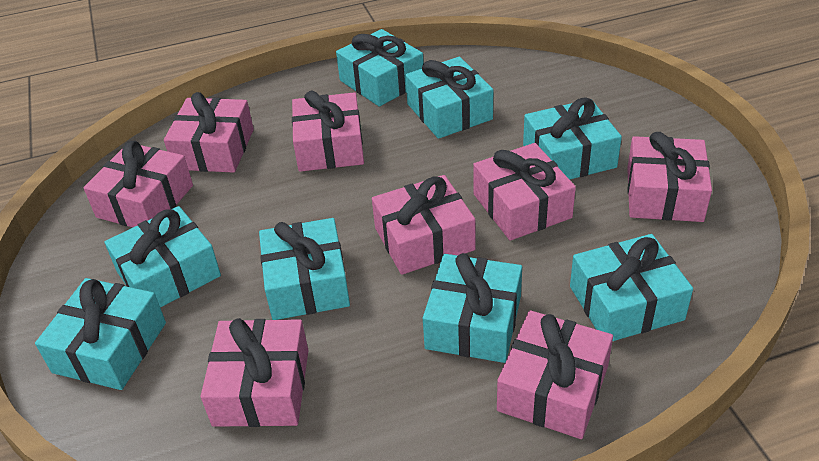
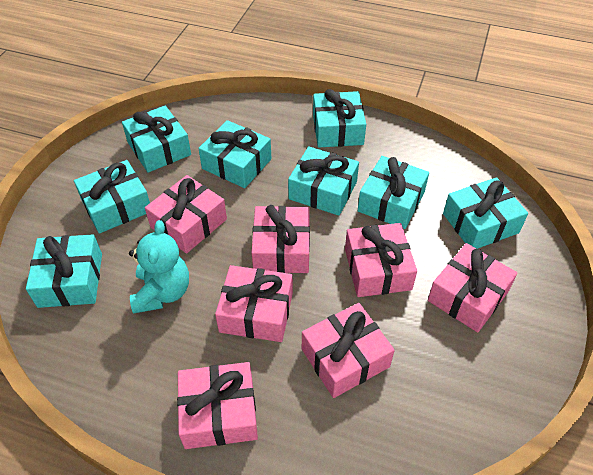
pink gift: [83,141,193,227] [164,92,254,173] [201,318,309,427] [292,91,364,172] [372,175,475,275] [473,143,576,241] [497,310,613,439] [627,132,712,222] = 8 -> [145,175,227,253] [177,362,258,449] [215,265,293,342] [251,205,310,273] [302,303,395,398] [345,223,417,297] [428,243,518,332] = 7
turquoise teddy bear: none = 0 -> [129,220,189,314] = 1

